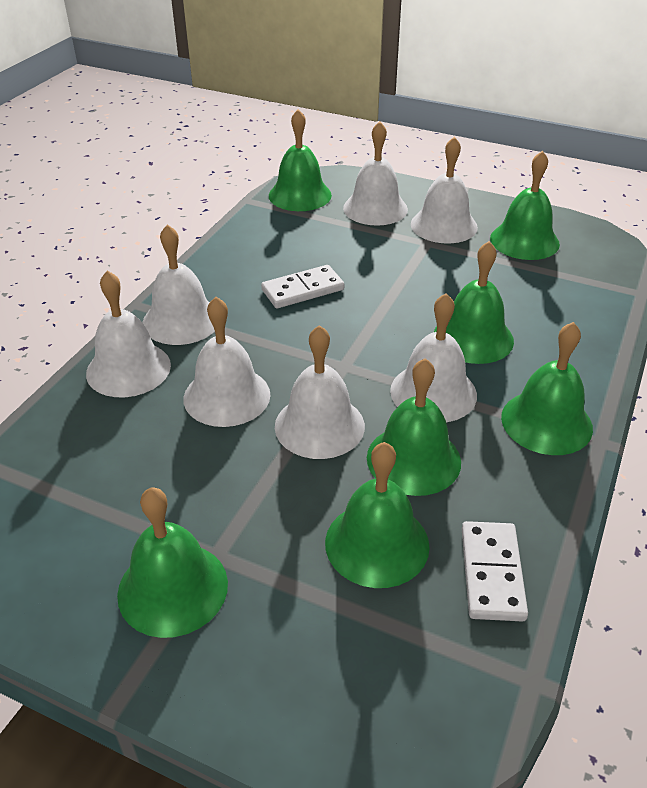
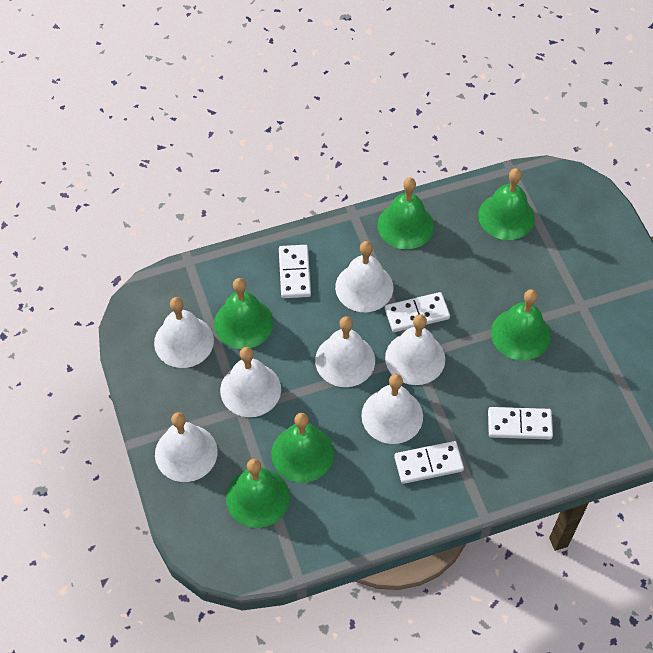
green bell: [117,487,228,638] [269,109,332,211] [325,442,430,588] [367,358,461,496] [434,241,514,364] [490,150,560,260] [501,322,593,455] = 7 -> [214,278,273,349] [226,459,290,528] [271,413,334,483] [377,178,434,249] [478,168,535,240] [491,289,551,360] = 6
white domino: [261,265,344,308] [462,521,528,622] = 2 -> [279,245,311,298] [385,292,450,332] [394,441,464,484] [488,407,553,439] = 4

